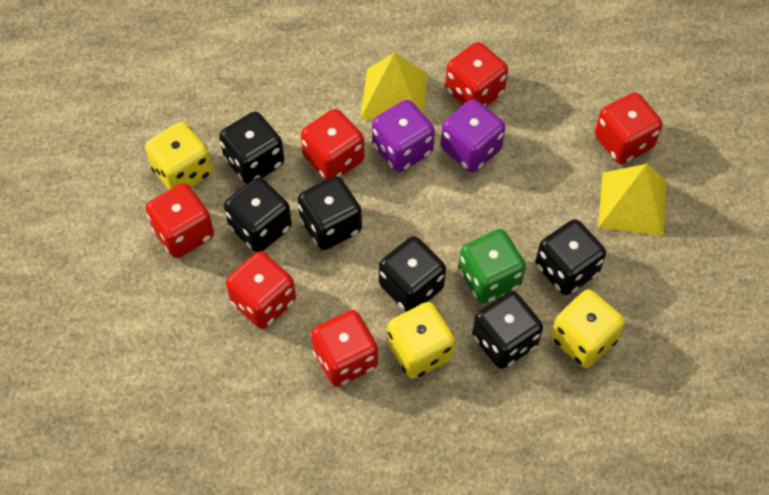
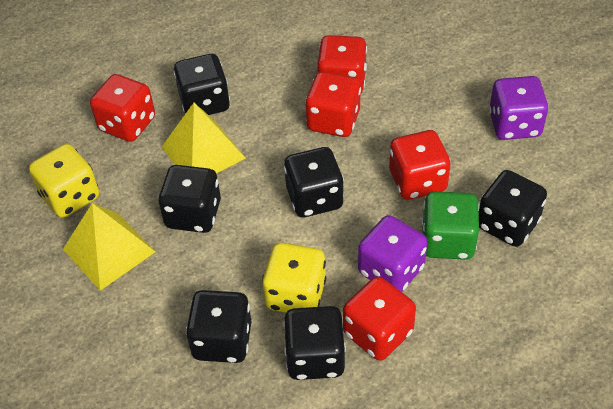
red dice: [146,183,214,258] [226,251,296,329] [301,109,365,180] [311,310,378,387] [445,42,508,107] [595,92,663,164] = 6 -> [90,74,155,142] [305,72,361,137] [317,35,367,94] [343,276,416,361] [389,130,451,200] = 5
yellow dice: [145,122,212,190] [387,302,455,379] [551,290,625,368] = 3 -> [29,144,99,218] [262,243,326,313] = 2

